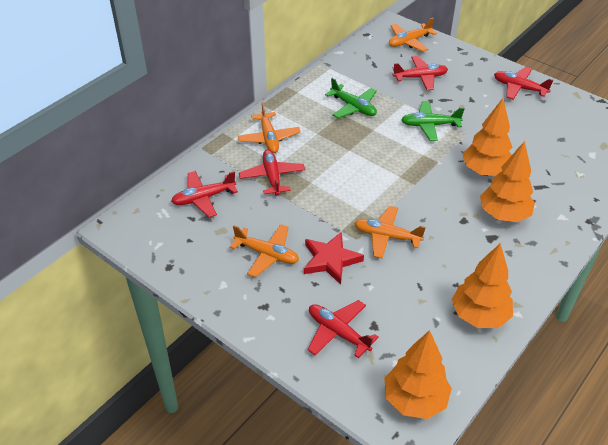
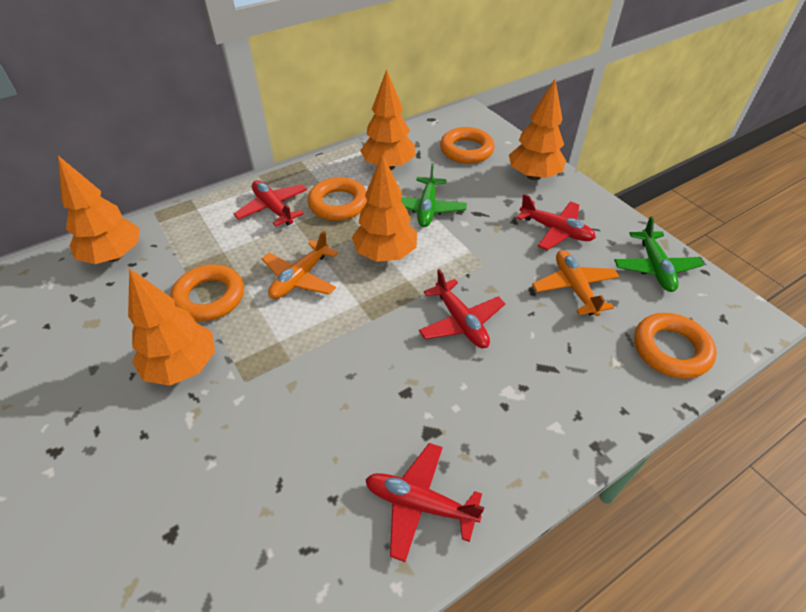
orange plane: [230,224,299,277] [238,102,301,153] [354,206,426,258] [389,18,437,52] = 4 -> [261,230,338,299] [532,250,620,316] = 2
orange ring: none = 0 -> [170,264,244,321] [308,177,367,221] [440,127,495,164] [634,313,717,379] = 4
orange tree: [384,330,452,419] [452,243,513,328] [463,98,512,176] [480,141,535,222] = 4 -> [58,156,140,264] [128,268,215,386] [352,154,417,262] [360,69,415,170] [509,79,566,180] = 5
red plane: [171,171,238,217] [239,149,305,196] [308,300,379,358] [392,56,448,90] [494,67,553,100] = 5 -> [234,180,307,227] [365,443,485,562] [419,269,505,348] [516,194,596,250] = 4
red star: [304,232,364,285] = 1 -> none = 0

